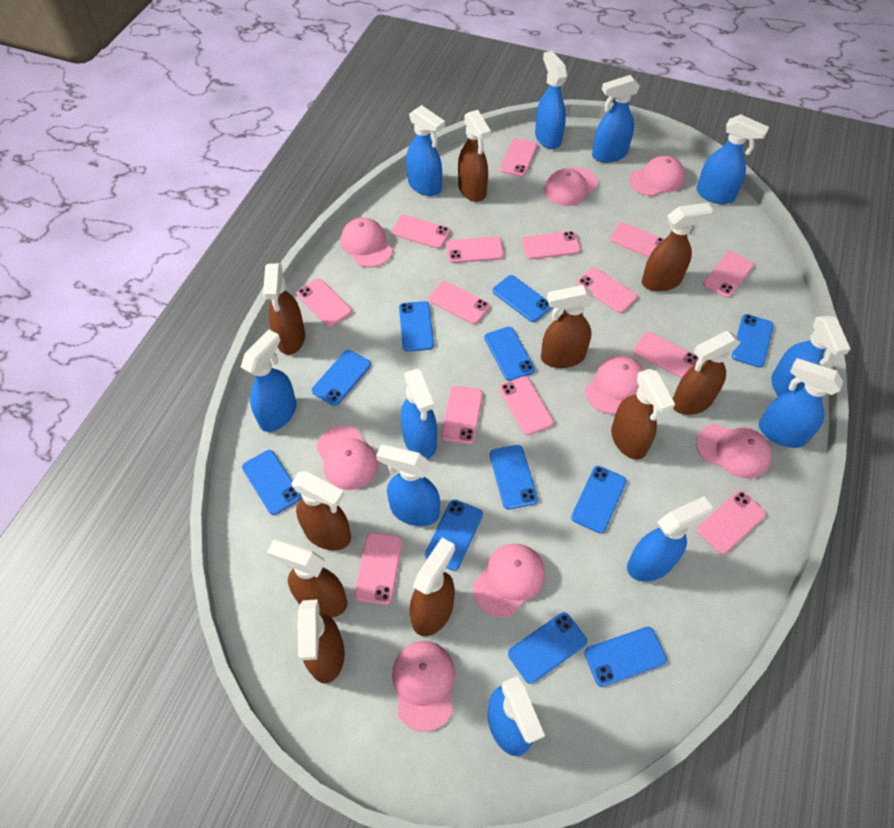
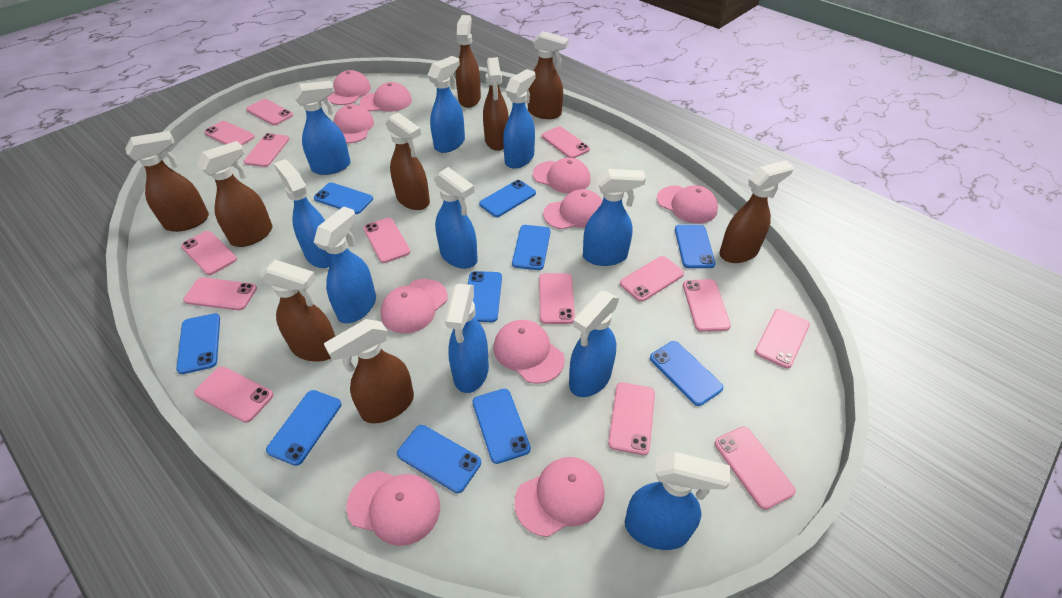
blue phone: [242,450,301,515] [312,350,371,406] [399,301,434,352] [425,499,483,571] [484,327,535,381] [489,445,538,510] [493,275,552,322] [508,612,587,684] [571,466,626,533] [584,627,667,687] [732,314,774,368] = 11 -> [176,313,220,374] [266,390,341,466] [314,182,373,214] [397,425,481,493] [468,271,502,322] [473,389,531,464] [479,180,536,217] [512,225,551,270] [650,341,723,406] [675,225,715,268] = 10
blue spray bottle: [241,330,297,432] [376,444,440,526] [401,369,437,459] [406,105,445,196] [488,676,545,756] [535,51,568,149] [592,75,640,163] [627,496,713,582] [696,114,769,204] [759,358,843,448] [772,315,850,397] = 11 -> [274,159,330,268] [293,81,350,175] [314,206,376,324] [427,56,465,153] [434,167,478,269] [445,284,489,393] [503,69,535,169] [569,291,619,397] [583,169,646,266] [625,452,730,550] = 10
brown spray bottle: [263,263,305,355] [267,539,347,618] [291,472,351,551] [297,599,345,684] [410,538,455,636] [458,110,491,202] [541,285,595,368] [611,369,675,460] [642,203,713,292] [673,331,741,415] = 10 -> [125,131,209,232] [197,141,272,247] [261,260,335,362] [324,319,414,423] [385,113,430,210] [456,15,481,108] [483,57,509,151] [528,31,569,119] [719,160,794,263] = 9
pink cap: [316,426,378,490] [341,217,393,267] [392,641,455,732] [473,544,545,618] [544,167,598,206] [585,356,644,414] [629,156,686,196] [696,424,772,479] = 8 -> [327,70,371,105] [333,104,374,144] [346,471,440,546] [360,82,412,112] [380,279,448,334] [494,320,565,384] [514,457,605,537] [533,158,591,193] [543,189,603,230] [657,185,718,223] = 10

